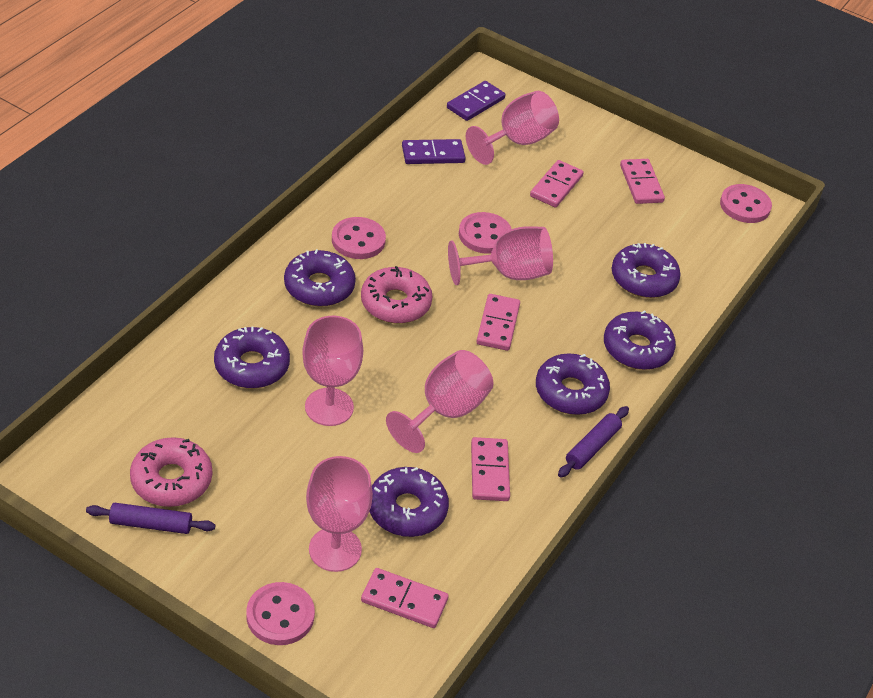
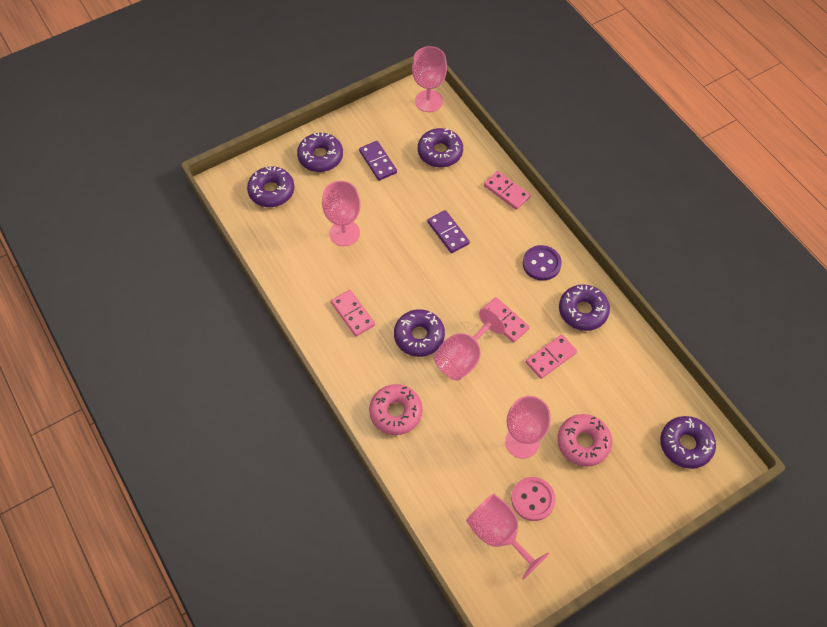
pink button: [246,582,315,645] [332,217,386,259] [459,212,511,254] [720,184,772,223] = 4 -> [511,477,556,521] = 1
pink domino: [361,568,449,628] [471,437,510,501] [476,294,520,351] [530,160,584,208] [620,159,665,204] = 5 -> [331,290,375,336] [484,171,531,210] [484,297,530,343] [526,335,577,379] = 4
purple button: none = 0 -> [523,245,562,281] = 1
purple rolling pin: [86,503,216,534] [558,406,629,478] = 2 -> none = 0

